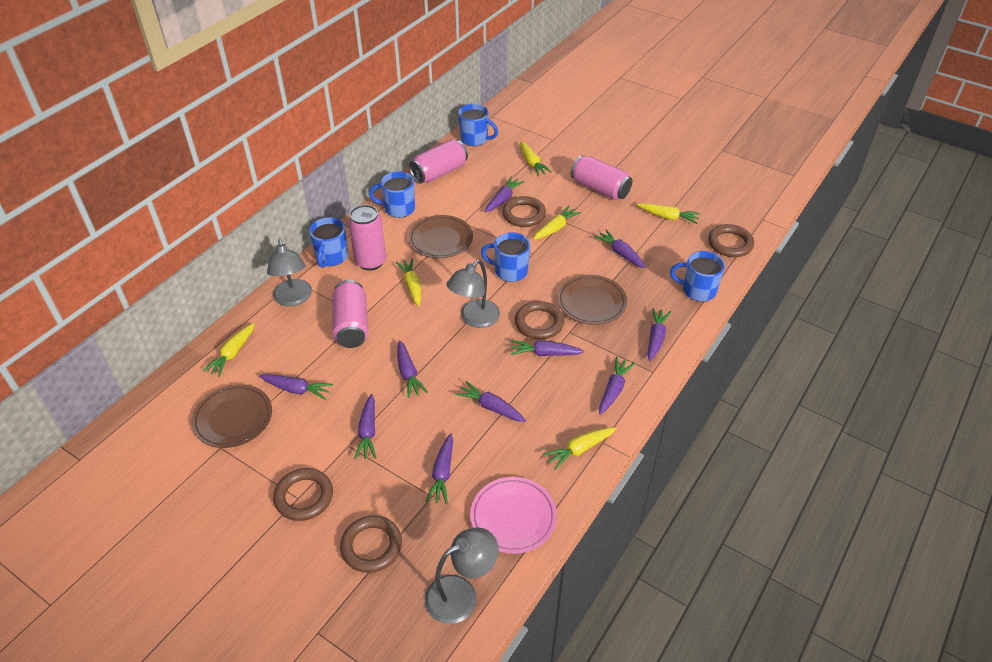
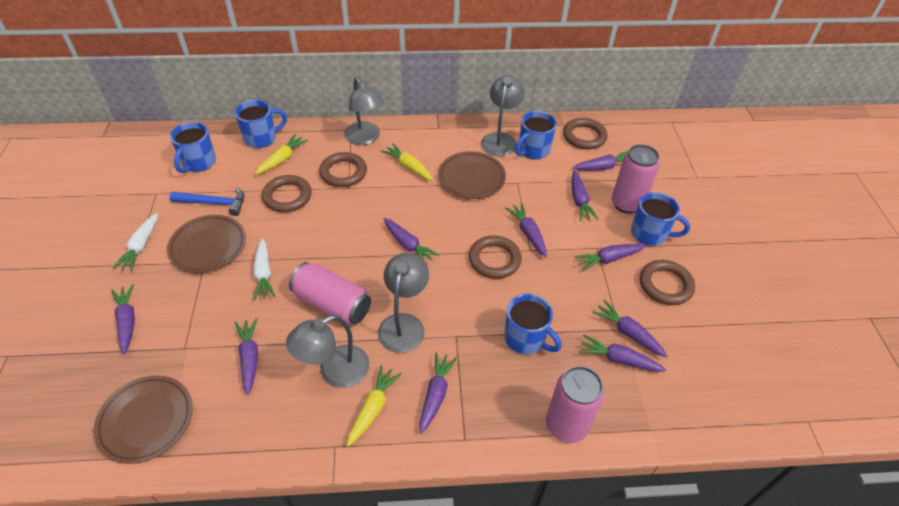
blue hammer: none = 0 -> [170,187,245,216] = 1
grey lamp: [267,239,312,306] [425,527,499,624] [447,260,500,328] = 3 -> [286,315,369,388] [344,77,384,145] [378,253,429,353] [481,75,525,157] = 4
pink can: [332,280,368,348] [348,205,386,271] [409,139,468,184] [571,155,632,200] = 4 -> [289,262,371,325] [546,366,604,443] [612,144,659,214] = 3
pink plate: [470,477,557,554] = 1 -> none = 0
white carrot: none = 0 -> [112,213,158,271] [253,238,275,301] = 2
yellow carrot: [203,323,255,377] [396,258,421,307] [521,141,552,176] [533,205,581,240] [543,427,616,470] [637,203,700,224] = 6 -> [255,134,308,174] [347,365,402,447] [380,143,433,181] = 3

